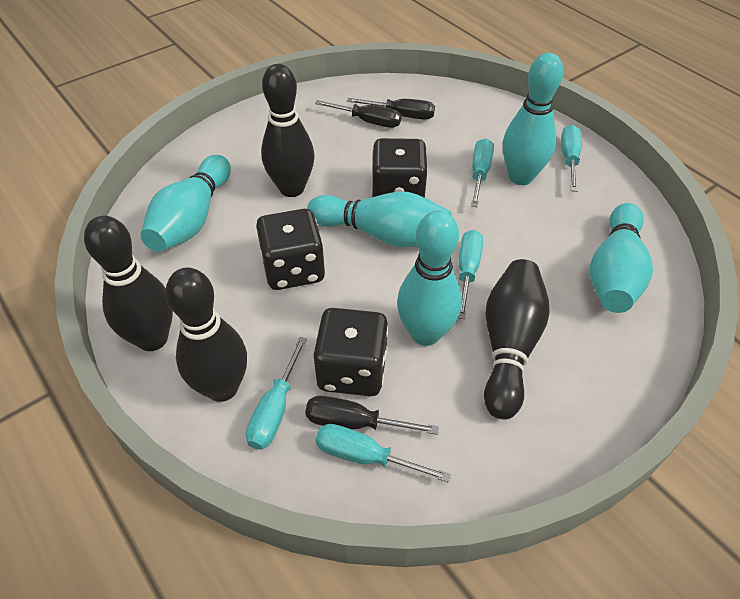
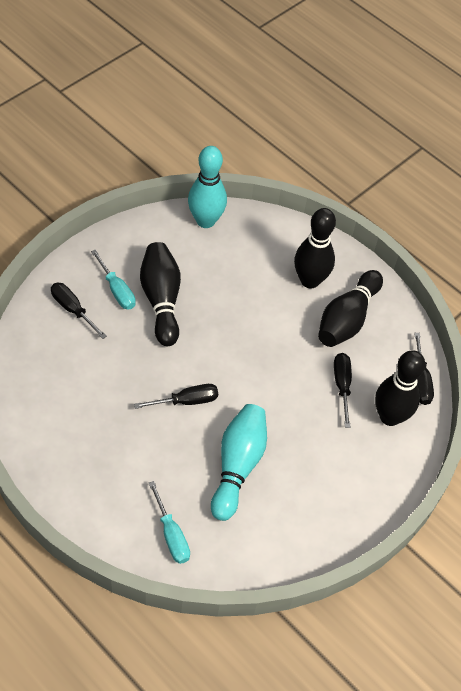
black dice: [256,209,325,290] [313,308,388,396] [371,138,428,198] = 3 -> none = 0
black screwdriver: [305,396,439,435] [315,100,401,128] [347,98,435,120] = 3 -> [51,283,107,339] [134,384,218,409] [334,353,352,428] [414,333,434,405] = 4
turquoise bowling pin: [141,155,231,252] [307,192,452,247] [397,210,462,346] [503,53,563,185] [589,203,653,313] = 5 -> [188,146,227,228] [211,404,267,521] = 2
turquoise screwdriver: [246,337,307,449] [315,424,451,483] [458,230,483,319] [471,138,494,207] [561,125,582,192] = 5 -> [91,250,136,309] [149,481,190,564] = 2

